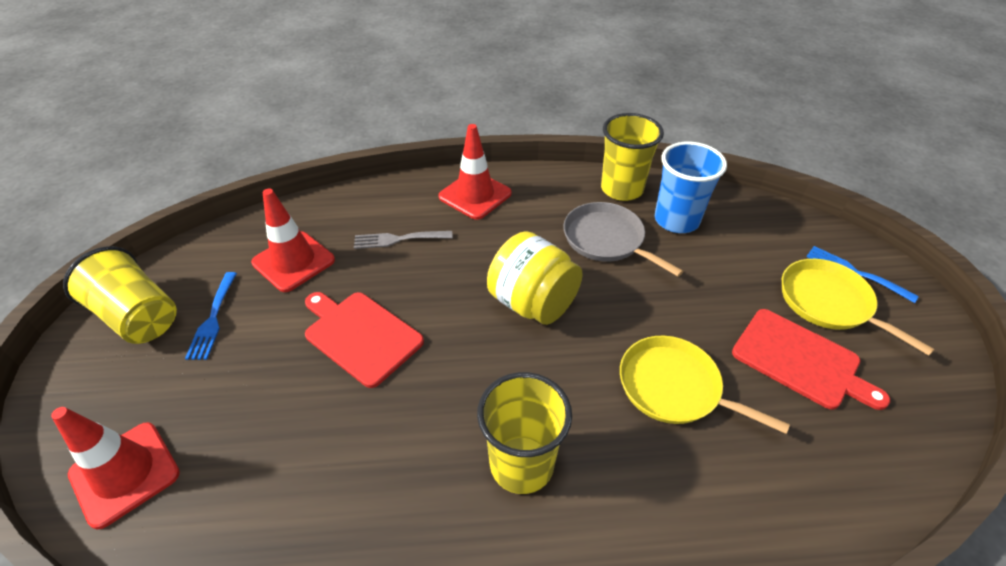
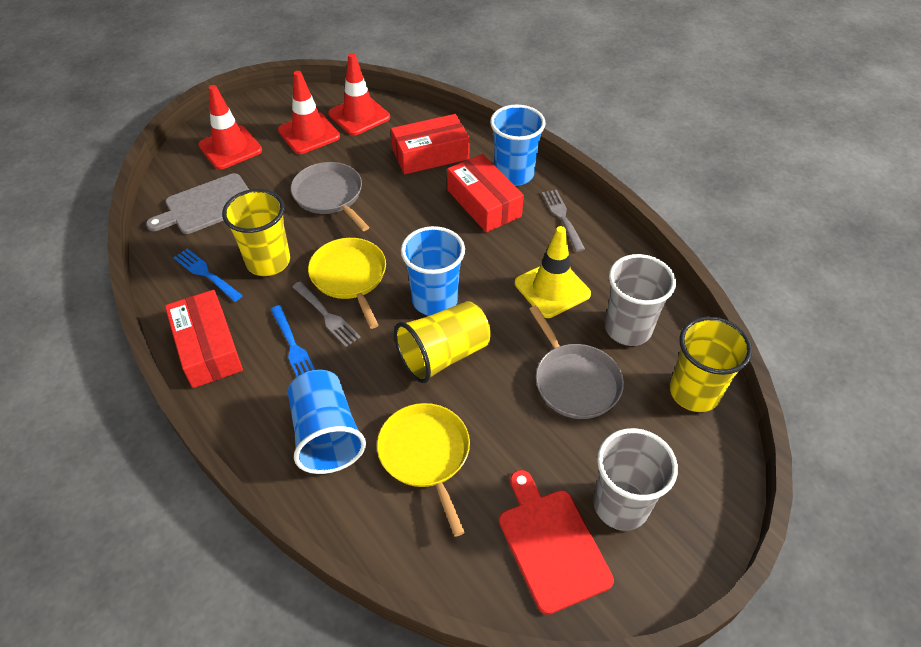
blue cup: [655,142,727,233] = 1 -> [288,370,366,474] [401,226,465,316] [490,104,545,186] = 3
grey cup: none = 0 -> [593,428,678,531] [605,254,676,346] = 2
grey cutting board: none = 0 -> [146,173,249,234] = 1
grey fork: [354,231,453,249] = 1 -> [292,282,361,347] [542,190,585,252] = 2
grey pan: [563,202,683,277] = 1 -> [291,162,369,231] [529,305,624,419] = 2
red box: none = 0 -> [165,290,243,388] [391,114,470,174] [447,154,524,233] = 3
red cutting board: [305,292,424,388] [732,309,890,410] = 2 -> [499,470,614,615] = 1
yellow jar: [487,231,583,325] = 1 -> none = 0
yellow traffic cone: none = 0 -> [515,226,591,318] = 1

